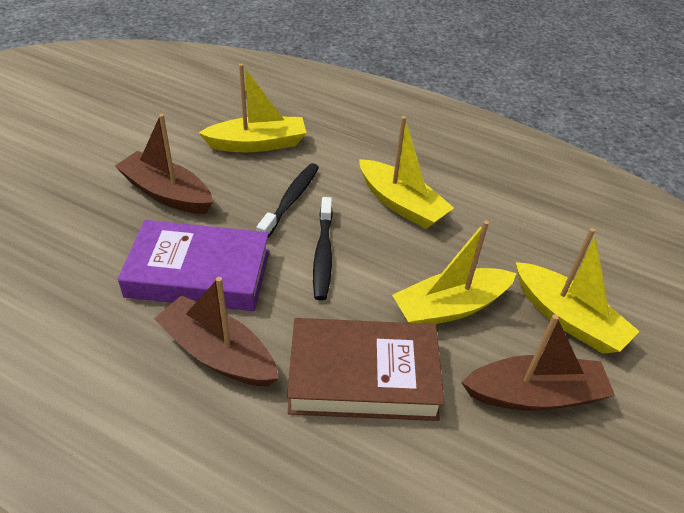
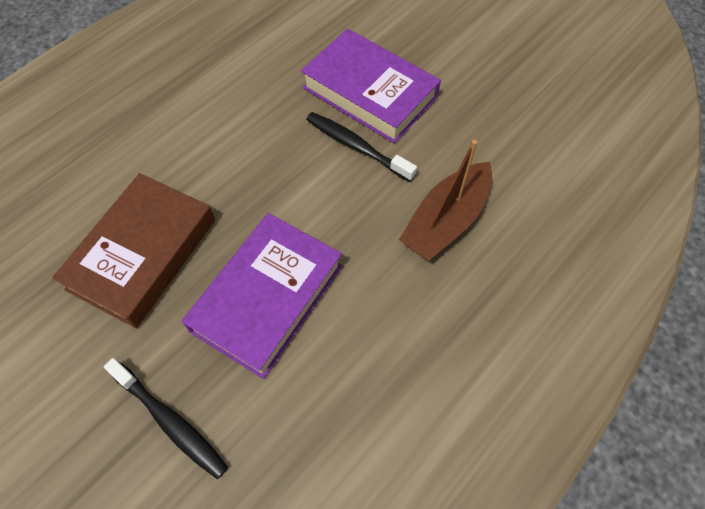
brown boat: [115,114,213,214] [154,277,279,386] [461,314,615,411] = 3 -> [399,140,492,261] = 1
purple book: [118,220,270,311] = 1 -> [182,213,342,379] [301,29,441,143] = 2
yellow boat: [199,63,307,152] [359,116,454,229] [392,220,517,324] [516,228,640,354] = 4 -> none = 0

